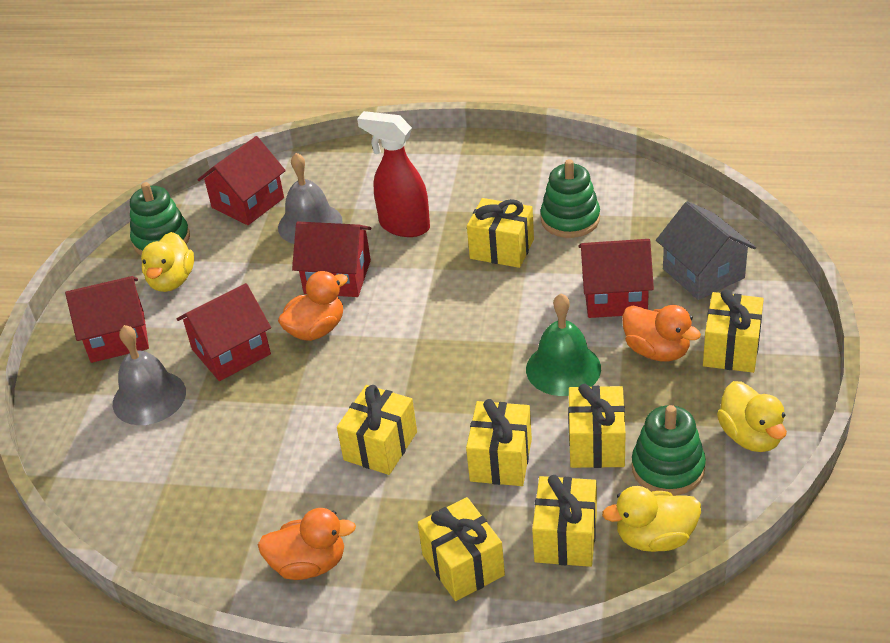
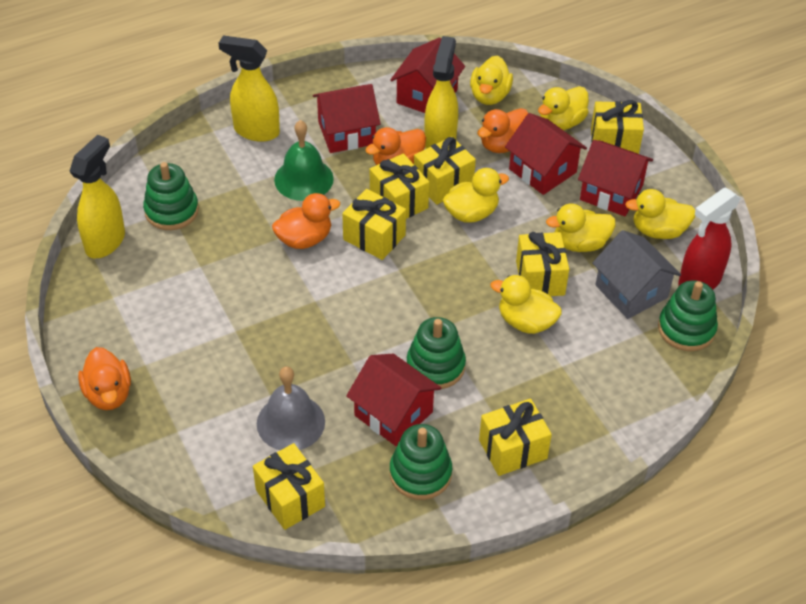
green stacking toy: [130,182,190,256] [540,159,600,238] [632,405,706,496] = 3 -> [143,162,199,230] [390,424,452,500] [407,317,466,389] [658,280,718,351] = 4
grey bell: [113,325,186,425] [278,153,343,244] = 2 -> [257,366,325,450] = 1
orange duck: [258,508,356,580] [278,271,348,341] [622,305,701,361] = 3 -> [78,347,131,410] [272,193,340,249] [365,127,426,165] [477,108,528,153] = 4
yellow duck: [141,232,194,292] [602,486,701,552] [717,381,787,452] = 3 -> [443,168,509,222] [470,55,513,105] [491,275,562,334] [538,86,589,130] [546,204,616,252] [625,189,695,239] = 6
yellow spray bottle: none = 0 -> [69,135,125,258] [218,35,280,142] [424,36,458,149] = 3

